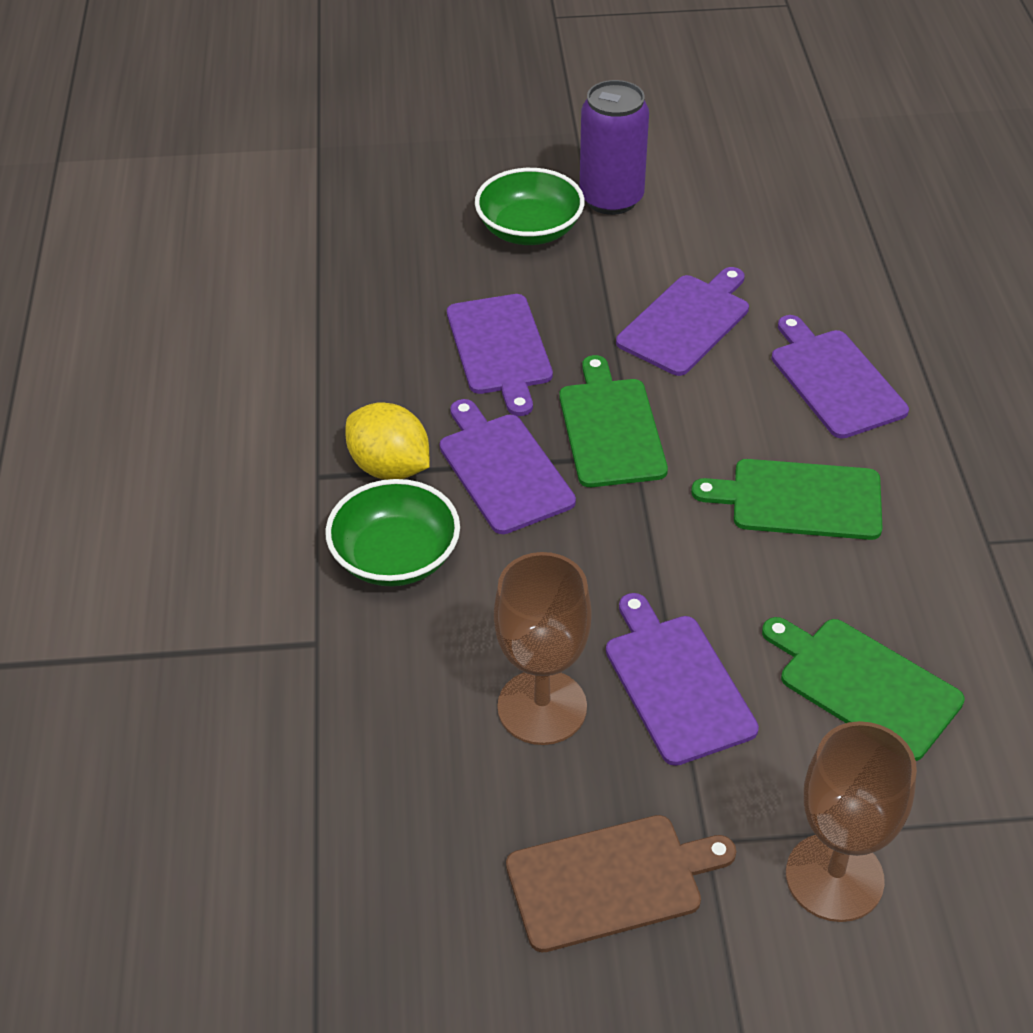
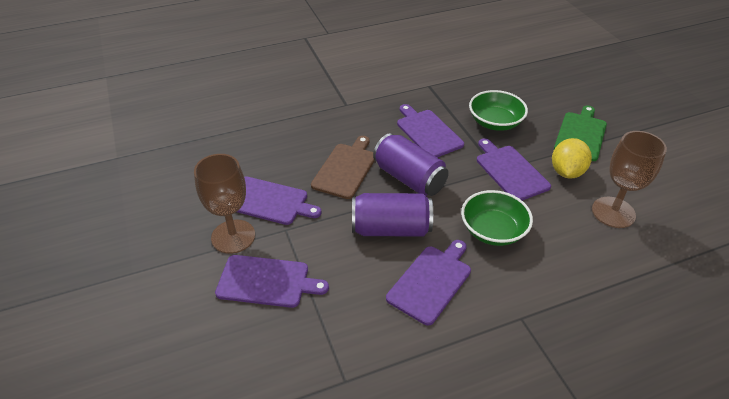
green cutting board: [559,355,668,487] [691,459,883,540] [762,617,965,761] = 3 -> [554,105,607,161] = 1
purple can: [579,80,649,215] = 1 -> [352,193,433,237] [373,133,449,196] = 2

